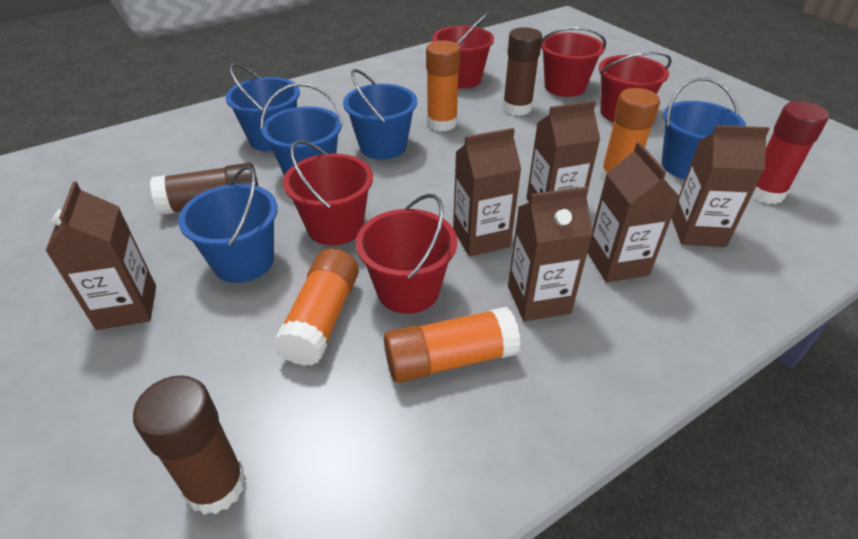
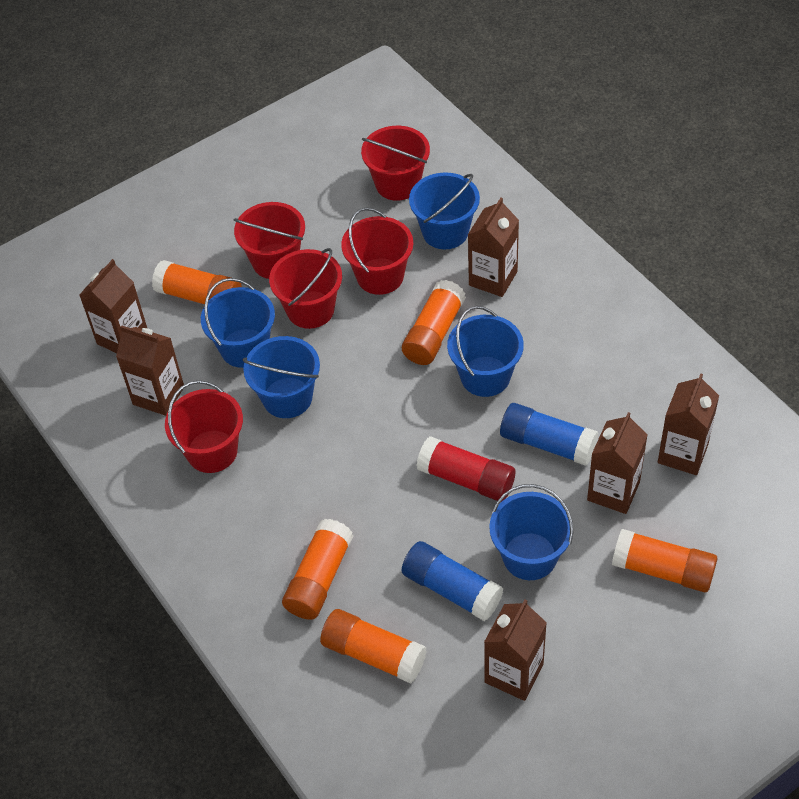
blue glue stick: none = 0 -> [402,541,504,621] [500,403,598,466] = 2
brown glue stick: [133,375,246,515] [150,163,258,215] [503,27,542,116] = 3 -> none = 0
orange glue stick: [273,248,359,366] [384,307,521,383] [426,40,461,131] [600,88,660,182] = 4 -> [152,260,242,304] [282,519,353,620] [320,609,427,684] [402,280,466,365] [612,529,717,592] = 5

